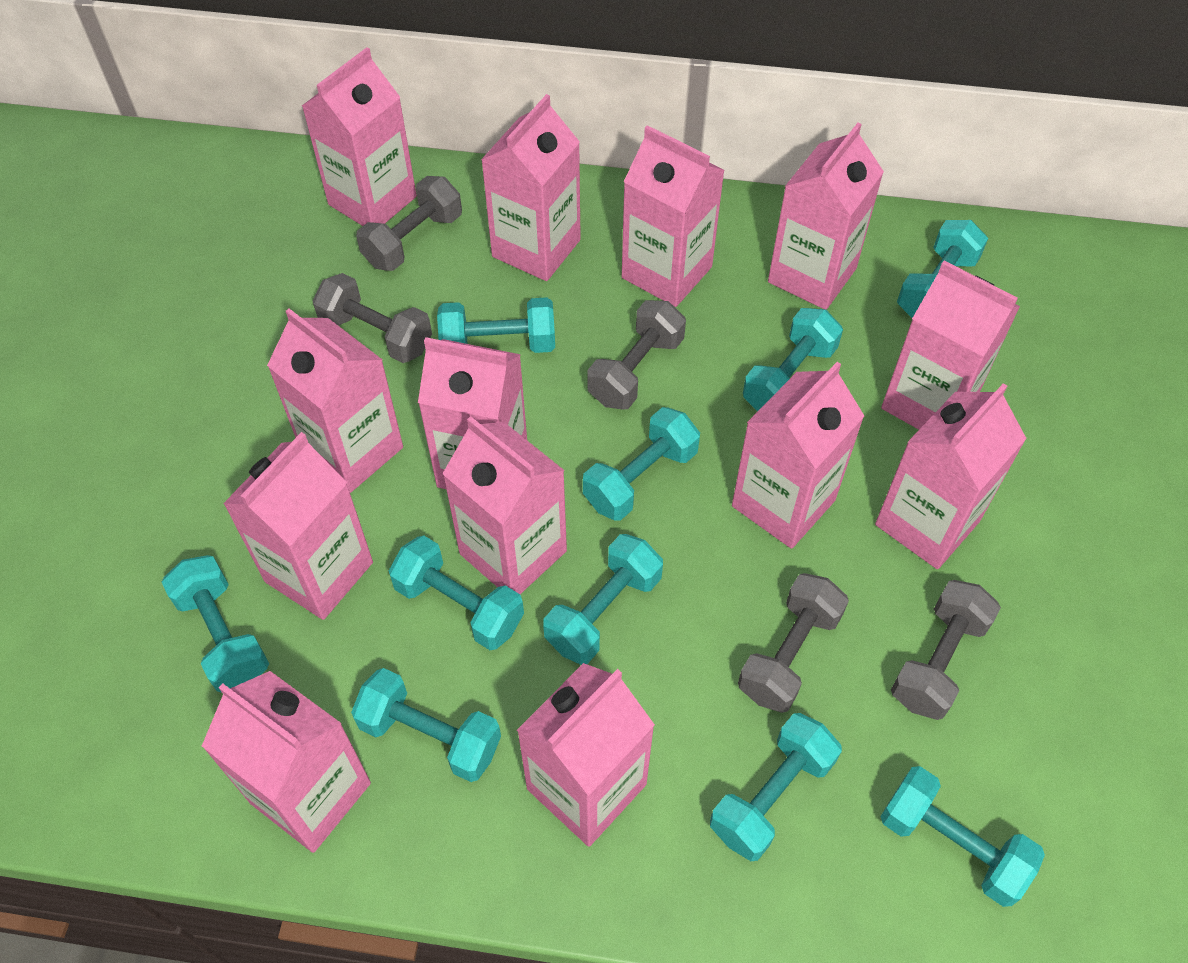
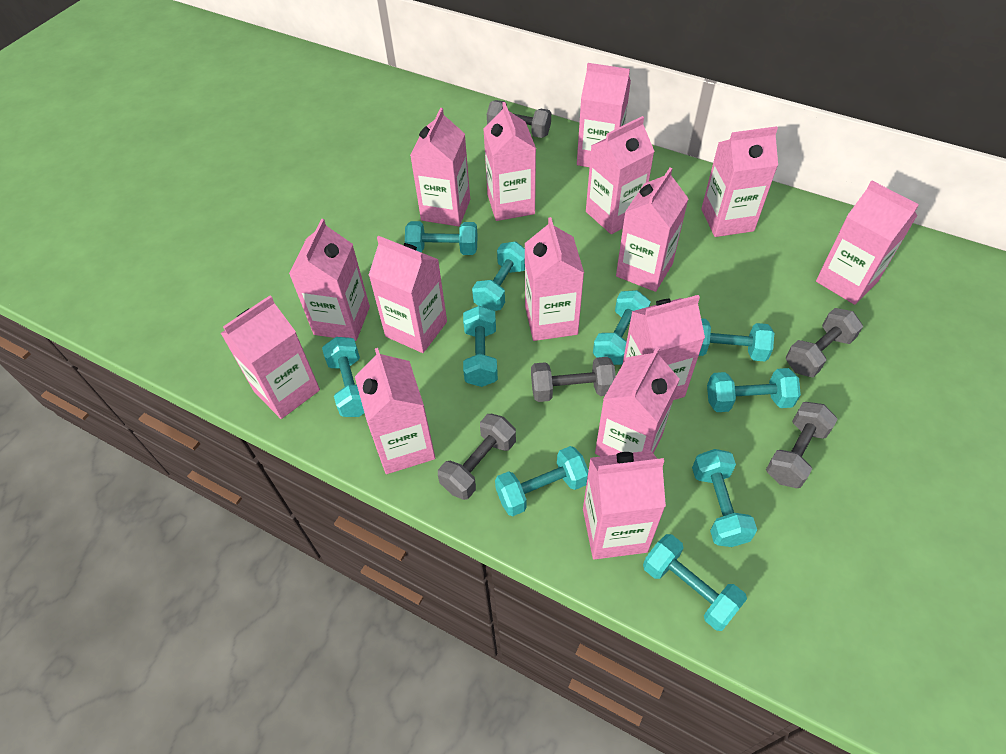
pink carton: [202,671,371,853] [223,432,373,620] [267,309,403,493] [302,47,417,226] [418,337,527,489] [443,416,567,594] [481,94,581,281] [517,663,655,847] [622,125,725,307] [732,362,864,549] [768,123,884,310] [875,383,1027,569] [881,261,1020,430] = 13 -> [221,296,320,419] [289,219,370,341] [355,348,435,474] [369,236,447,353] [410,108,470,226] [484,102,536,221] [525,217,584,341] [577,63,631,167] [583,450,666,559] [586,116,655,234] [595,347,680,456] [616,168,689,292] [622,295,705,400] [701,126,778,237] [816,181,919,305] = 15

